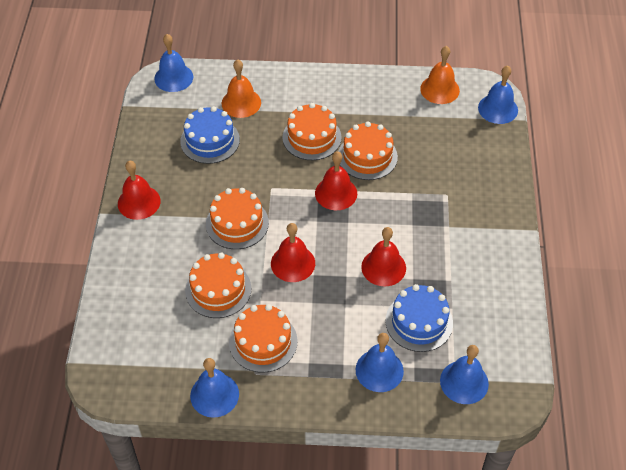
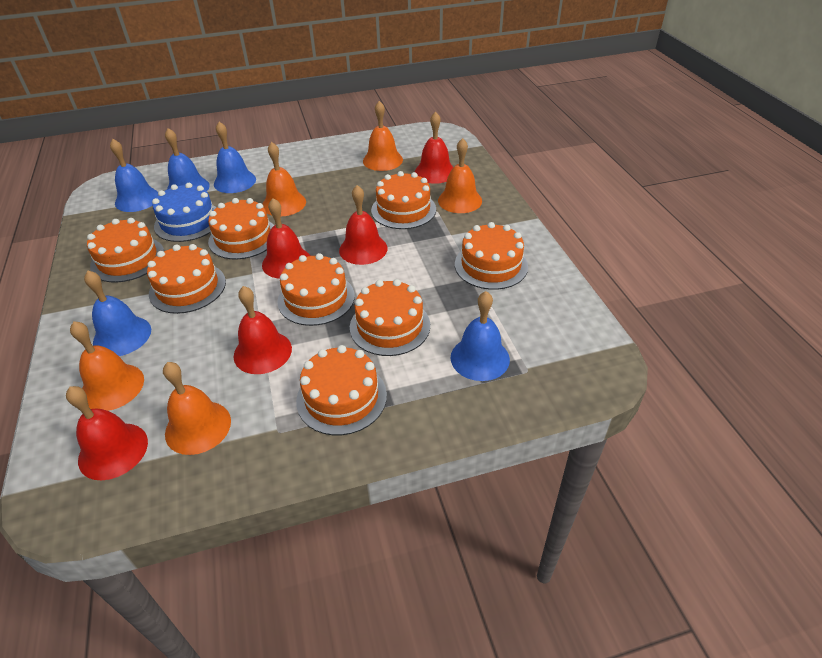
blue cake: [180,106,240,164] [386,284,453,352] = 2 -> [152,183,217,242] = 1
orange bell: [222,59,261,118] [420,46,460,104] = 2 -> [70,321,144,411] [163,362,231,455] [263,142,306,216] [363,101,403,171] [438,138,482,213] = 5
orange cake: [185,252,251,318] [206,188,269,249] [229,304,297,373] [282,103,342,160] [338,122,398,180] = 5 -> [87,218,164,283] [147,244,226,314] [208,198,274,259] [277,253,355,326] [296,345,387,435] [350,279,430,356] [371,171,436,229] [455,222,528,290] = 8
red bell: [118,161,161,220] [271,223,315,282] [315,151,357,210] [361,227,406,287] = 4 -> [66,386,148,480] [233,286,292,374] [262,198,310,279] [339,185,388,265] [415,112,453,184] = 5

